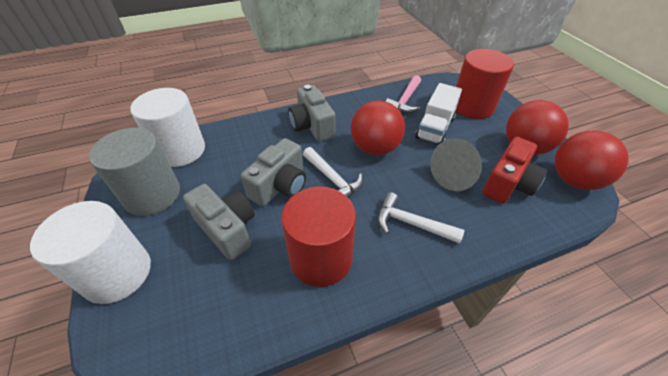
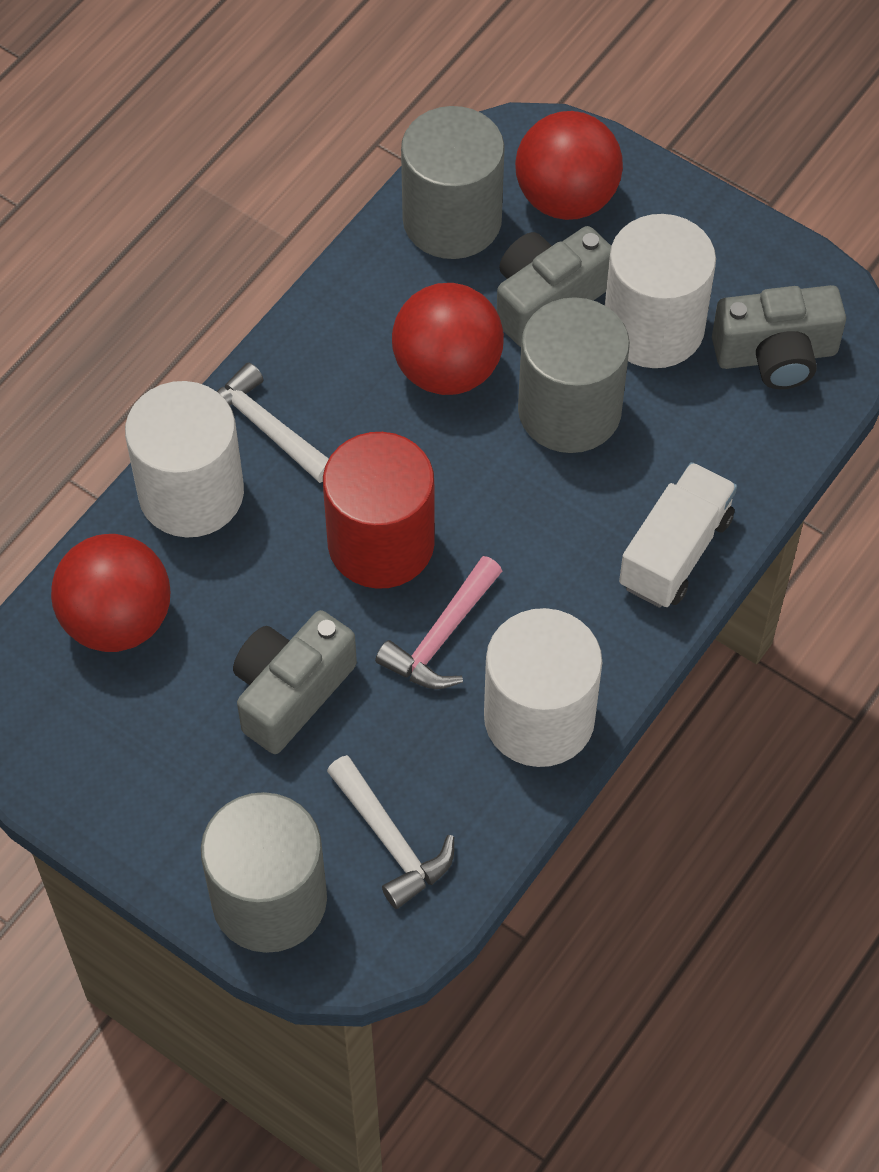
grey cone: [430,138,482,191] = 1 -> none = 0
grey cylinder: [89,128,180,216] = 1 -> [201,792,327,953] [401,106,505,259] [518,297,630,453] = 3
red camera: [482,137,548,204] = 1 -> none = 0
red cylinder: [281,187,356,287] [456,49,514,119] = 2 -> [323,432,435,589] = 1
white cylinder: [30,201,151,304] [130,88,205,167] = 2 -> [125,381,244,538] [484,608,602,767] [605,214,716,368] = 3

